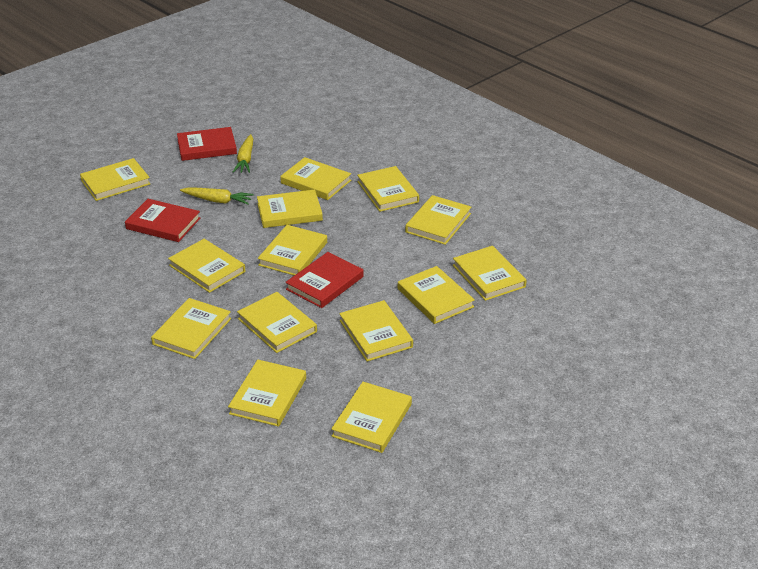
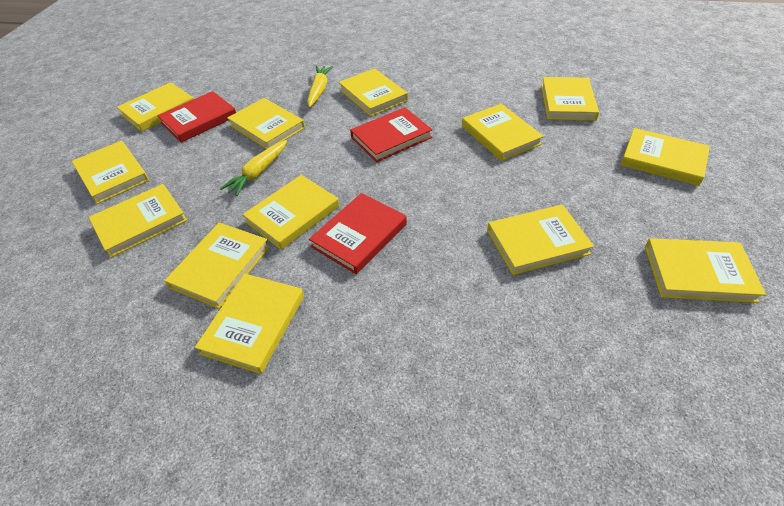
yellow book: [80,158,150,201] [151,298,231,359] [168,239,246,293] [228,360,306,427] [237,292,317,353] [257,190,323,228] [258,225,327,275] [280,157,351,200] [331,382,412,453] [339,300,413,362] [357,166,419,212] [398,266,475,324] [405,195,471,245] [453,246,527,301] = 14 -> [72,141,149,204] [89,184,187,258] [117,82,194,132] [164,223,270,309] [195,274,304,374] [227,98,305,149] [242,175,339,250] [339,68,408,116] [462,104,544,161] [487,205,594,275] [541,77,599,121] [621,128,710,186] [645,238,766,303] = 13

